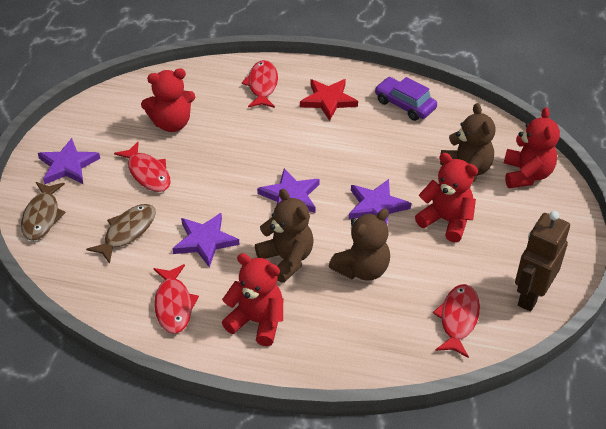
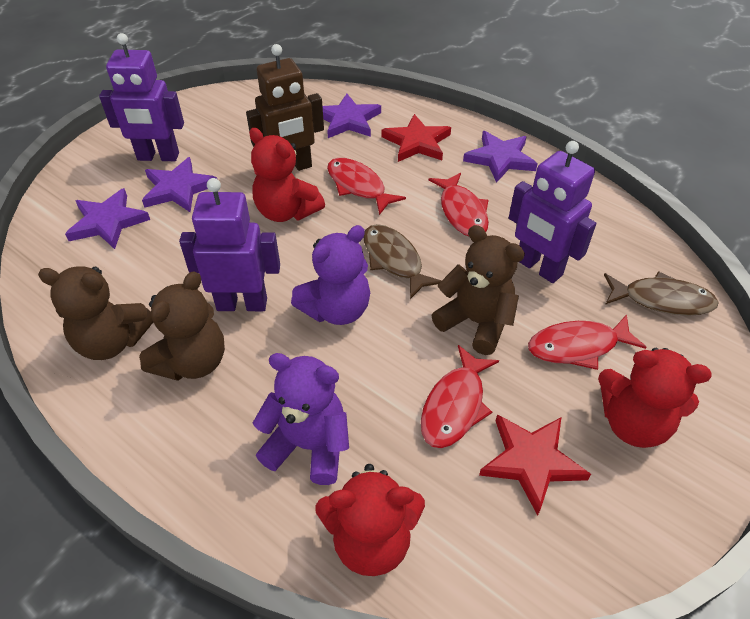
purple car: [375,77,437,121] = 1 -> none = 0
purple robot: none = 0 -> [99,33,184,161] [179,178,280,311] [509,141,596,283] = 3
purple teddy bear: none = 0 -> [253,353,349,485] [291,225,370,325] = 2
red star: [300,79,358,121] = 1 -> [382,114,451,162] [479,414,591,516] = 2
red teddy bear: [141,68,195,132] [222,253,283,346] [415,153,478,242] [504,107,560,188] = 4 -> [249,128,325,222] [315,464,425,576] [598,348,712,448] = 3

